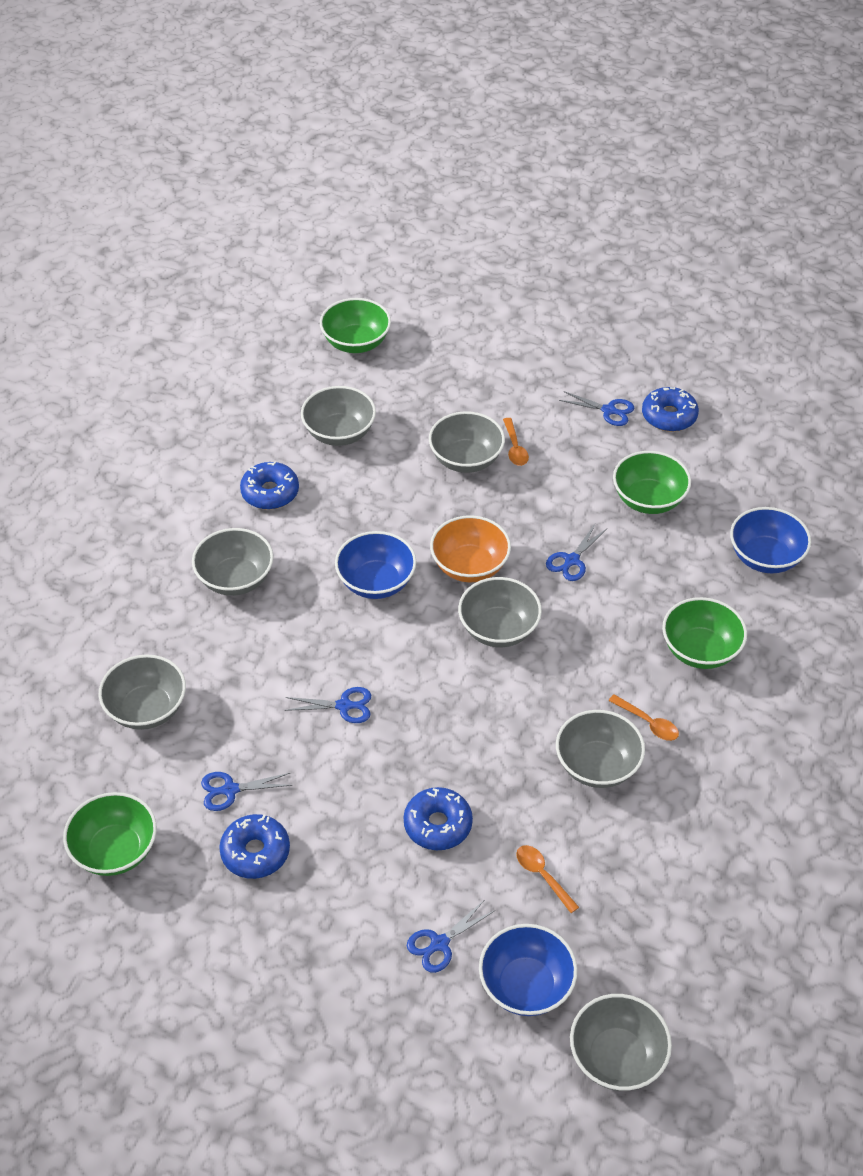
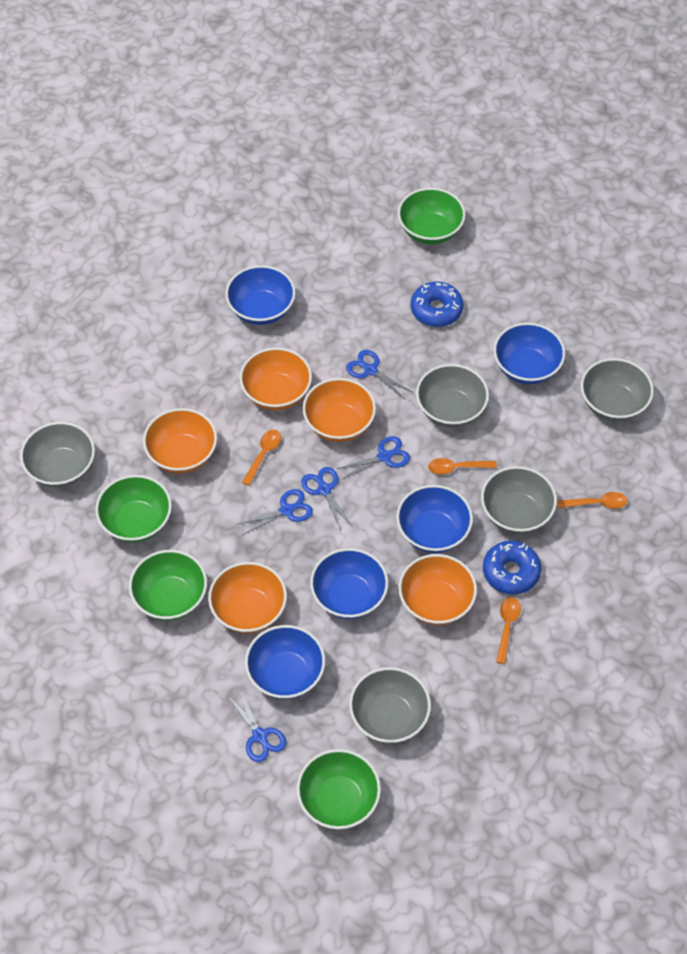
blue bowl: [335,531,416,599] [479,924,577,1016] [730,507,811,573] = 3 -> [225,265,296,325] [245,625,325,699] [310,548,388,619] [396,485,473,553] [494,323,565,384] = 5
blue donut: [219,814,290,879] [240,461,299,510] [404,787,473,850] [642,387,699,432] = 4 -> [411,282,464,327] [483,541,541,595] = 2
grey bowl: [99,655,186,730] [192,528,273,596] [301,386,376,446] [429,411,505,473] [458,577,542,647] [556,710,645,788] [570,994,672,1091] = 7 -> [20,422,95,487] [349,667,431,743] [416,364,489,427] [481,466,557,534] [581,358,654,421] = 5
orange bowl: [430,515,511,582] = 1 -> [143,408,217,473] [208,562,287,633] [240,348,312,410] [303,378,376,442] [399,554,477,625] = 5
orange spoon: [503,418,529,466] [516,845,579,913] [608,694,679,741] = 3 -> [242,430,281,486] [428,458,497,475] [496,597,521,664] [557,492,628,509] = 4

